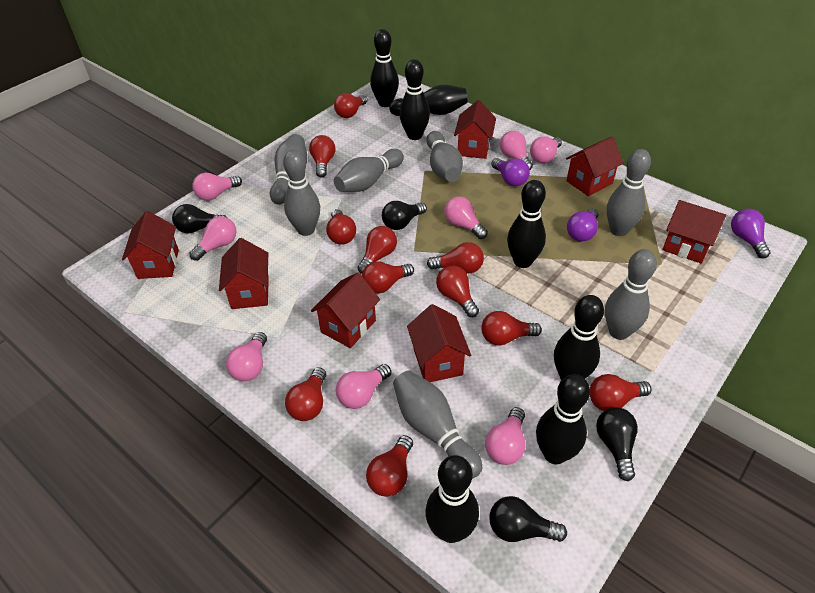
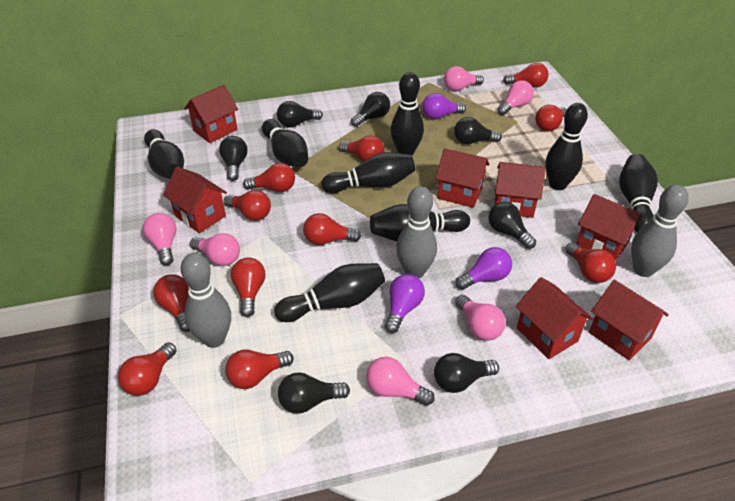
black bowling pin: [370,29,399,107] [389,85,468,116] [399,59,430,140] [425,455,479,543] [507,180,546,268] [536,374,590,464] [554,295,604,380] = 7 -> [144,129,184,179] [262,119,308,167] [274,263,385,322] [321,152,415,193] [370,204,470,241] [391,72,424,155] [546,103,588,190] [619,154,658,232] = 8
black light bulb: [172,204,226,233] [382,201,427,230] [489,496,567,542] [596,407,638,481] = 4 -> [219,136,248,181] [277,101,323,127] [278,372,350,414] [351,92,390,127] [434,353,499,393] [454,117,502,144] [488,202,536,249] = 7
grey bowling pin: [270,134,307,205] [283,150,320,236] [334,149,404,192] [393,370,482,479] [426,131,463,182] [605,249,657,340] [607,149,651,236] = 7 -> [181,253,231,348] [396,186,437,278] [631,185,689,277] = 3
pink light bulb: [190,216,236,261] [193,173,242,201] [226,332,267,381] [336,364,391,409] [444,196,488,239] [485,407,526,465] [500,131,533,170] [530,136,562,163] = 8 -> [143,213,176,265] [190,233,240,266] [366,357,435,406] [444,66,484,91] [455,295,506,341] [497,80,534,115] = 6

